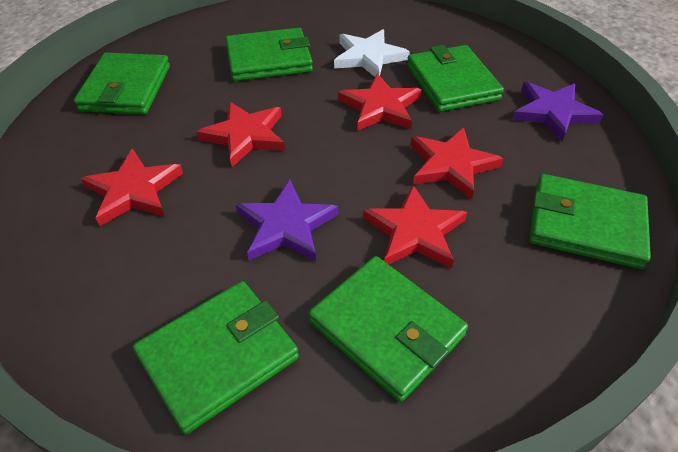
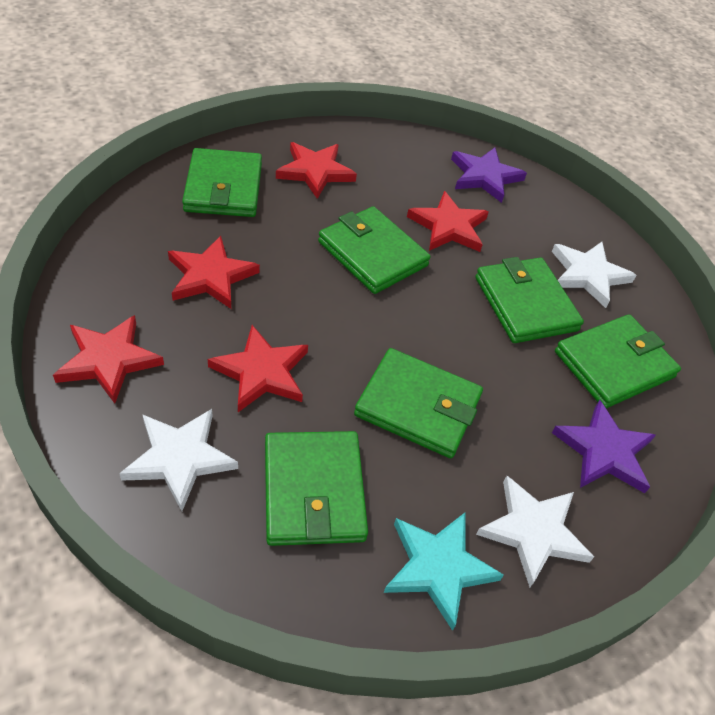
turquoise star: none = 0 -> [384,513,504,631] = 1
white star: [334,29,410,77] = 1 -> [119,409,238,511] [476,476,594,588] [552,242,637,308] = 3

